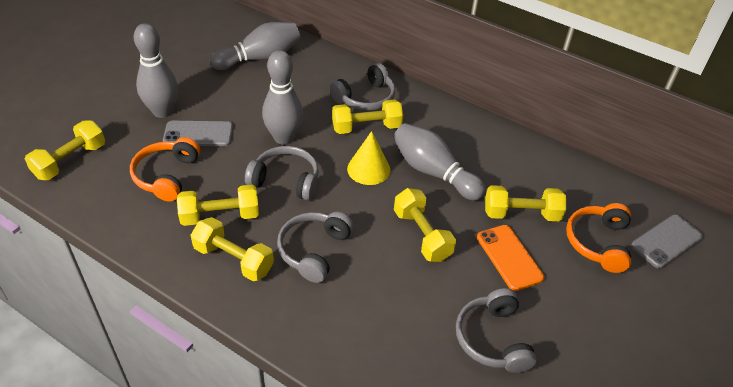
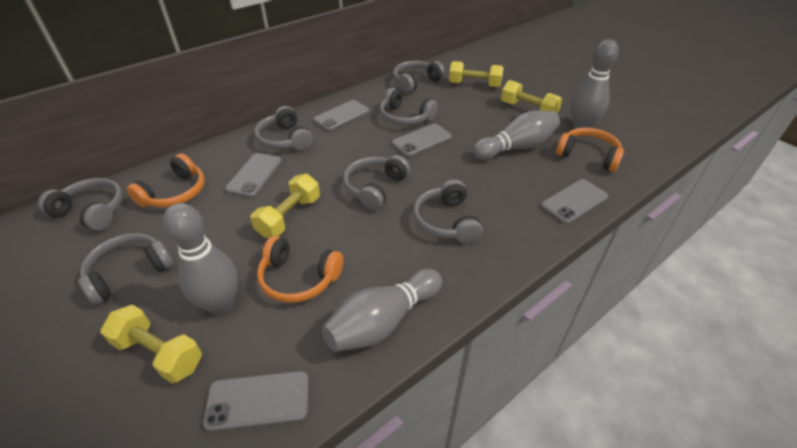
grey headphones: [245,146,319,200] [277,212,354,283] [330,63,395,111] [456,288,537,373] = 4 -> [38,178,123,231] [78,233,174,305] [254,106,313,151] [343,155,410,210] [380,88,438,126] [393,61,445,93] [413,179,482,243] = 7
grey phone: [163,121,233,146] [631,215,703,269] = 2 -> [203,371,309,432] [225,153,282,197] [313,100,369,131] [392,124,452,157] [541,179,608,224] = 5
orange headphones: [130,137,200,202] [566,203,631,273] = 2 -> [126,154,205,208] [257,236,343,303] [556,128,624,172] = 3
orange phone: [477,225,545,291] = 1 -> none = 0
yellow cone: [347,131,390,185] = 1 -> none = 0
yellow dumbbell: [25,121,105,180] [177,185,259,226] [191,217,274,281] [332,99,403,134] [394,188,456,262] [485,185,566,221] = 6 -> [100,305,202,383] [250,174,320,238] [449,61,504,87] [501,80,562,113] = 4

